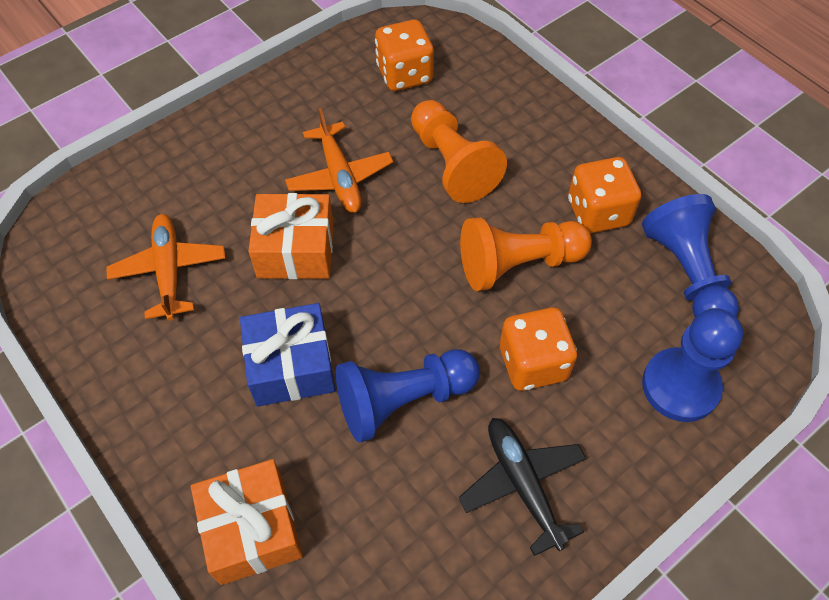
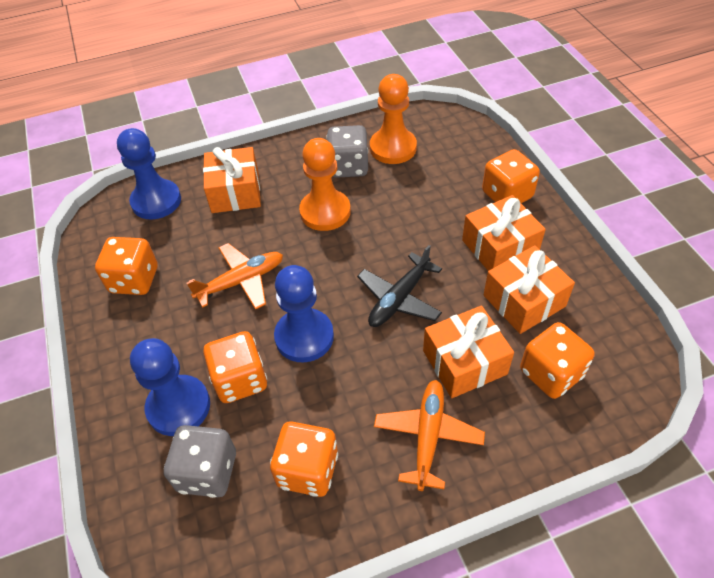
blue gift: [240,303,335,407] = 1 -> none = 0
grey dice: none = 0 -> [164,425,236,498] [326,125,368,178] = 2
orange dice: [375,20,434,91] [500,307,577,391] [568,157,641,233] = 3 -> [95,237,158,295] [203,331,267,403] [270,421,338,497] [482,149,540,203] [520,322,595,399] = 5
orange gift: [191,459,303,585] [248,193,334,279] = 2 -> [203,147,261,213] [423,306,514,398] [462,195,546,271] [484,245,575,334] = 4

